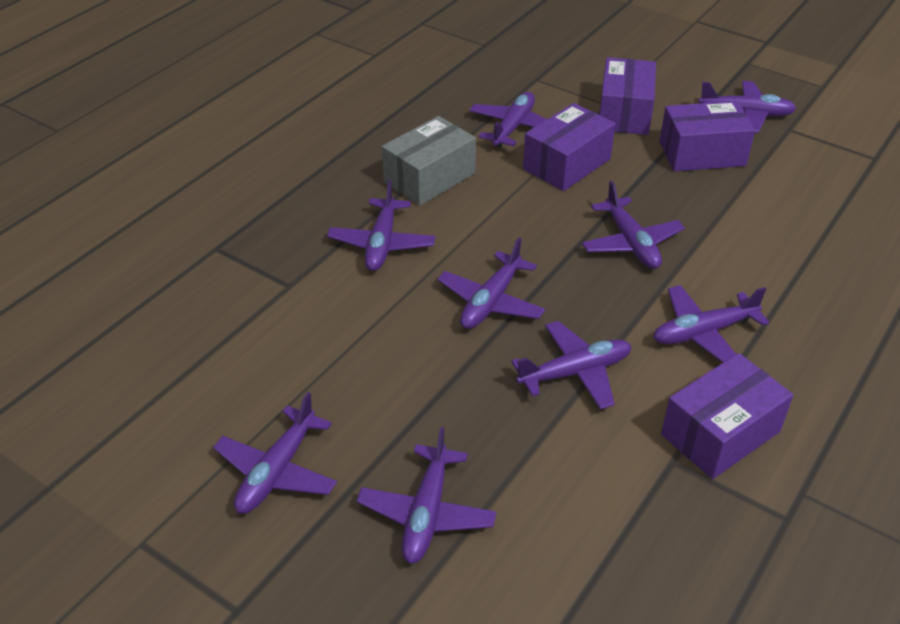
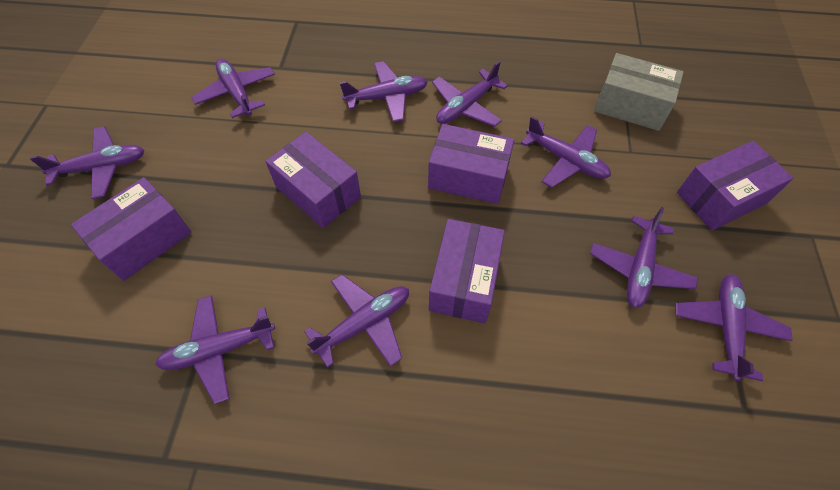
purple box: [523,103,615,191] [599,57,656,135] [660,101,755,171] [661,353,793,479] = 4 -> [71,177,192,281] [265,132,361,228] [428,124,514,204] [429,219,505,323] [677,141,793,230] = 5

